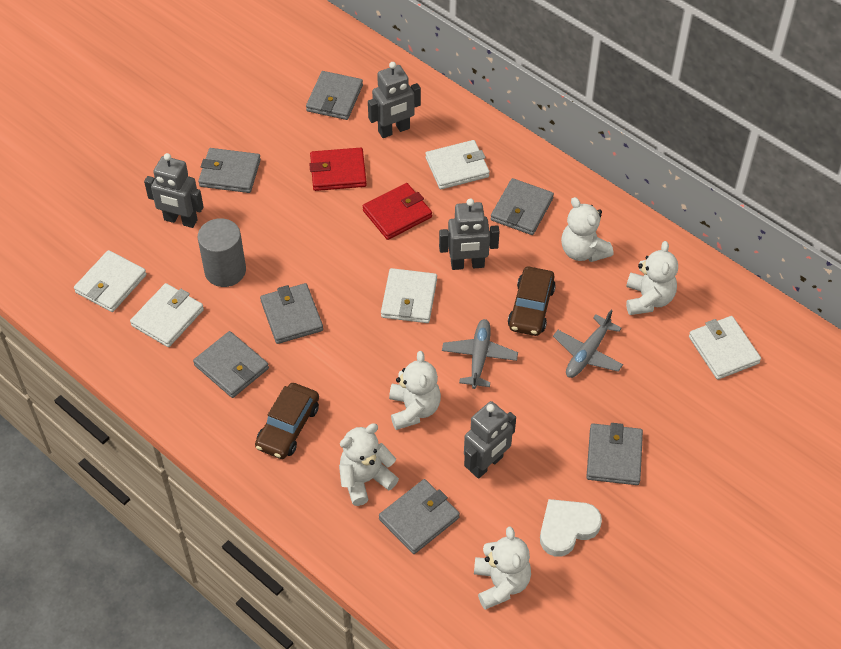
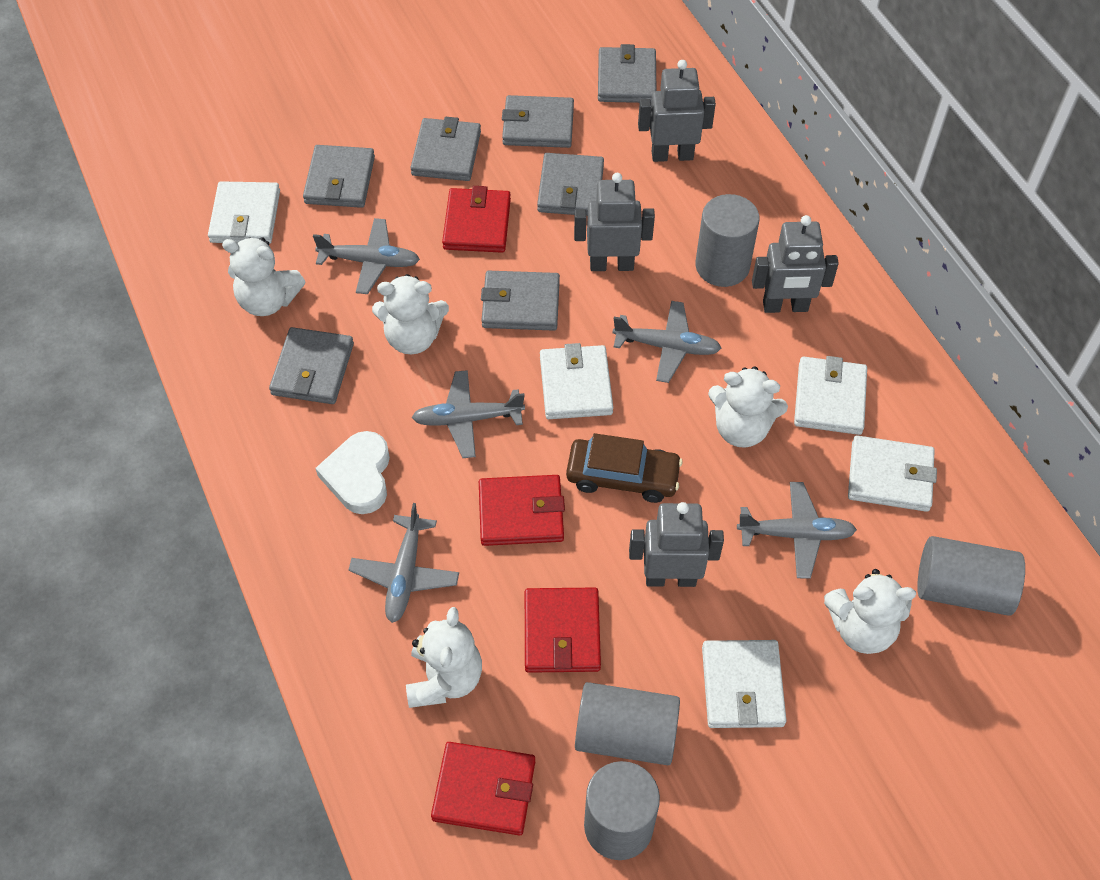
brown car: [255,383,319,459] [508,267,556,336] = 2 -> [566,433,683,503] = 1
grey cylinder: [198,218,246,287] = 1 -> [575,682,680,765] [584,761,660,860] [695,194,759,287] [917,536,1025,616] = 4
grey plane: [442,319,518,389] [553,310,623,378] = 2 -> [313,218,420,294] [349,503,459,623] [412,370,525,458] [613,301,721,383] [737,482,857,579] = 5
red wallet: [309,148,367,191] [363,183,432,240] = 2 -> [431,742,535,835] [442,186,511,253] [479,475,565,546] [525,588,601,673] = 4

